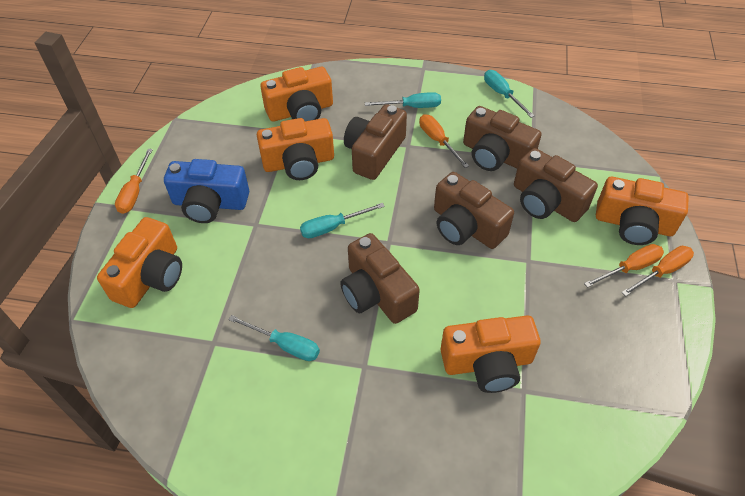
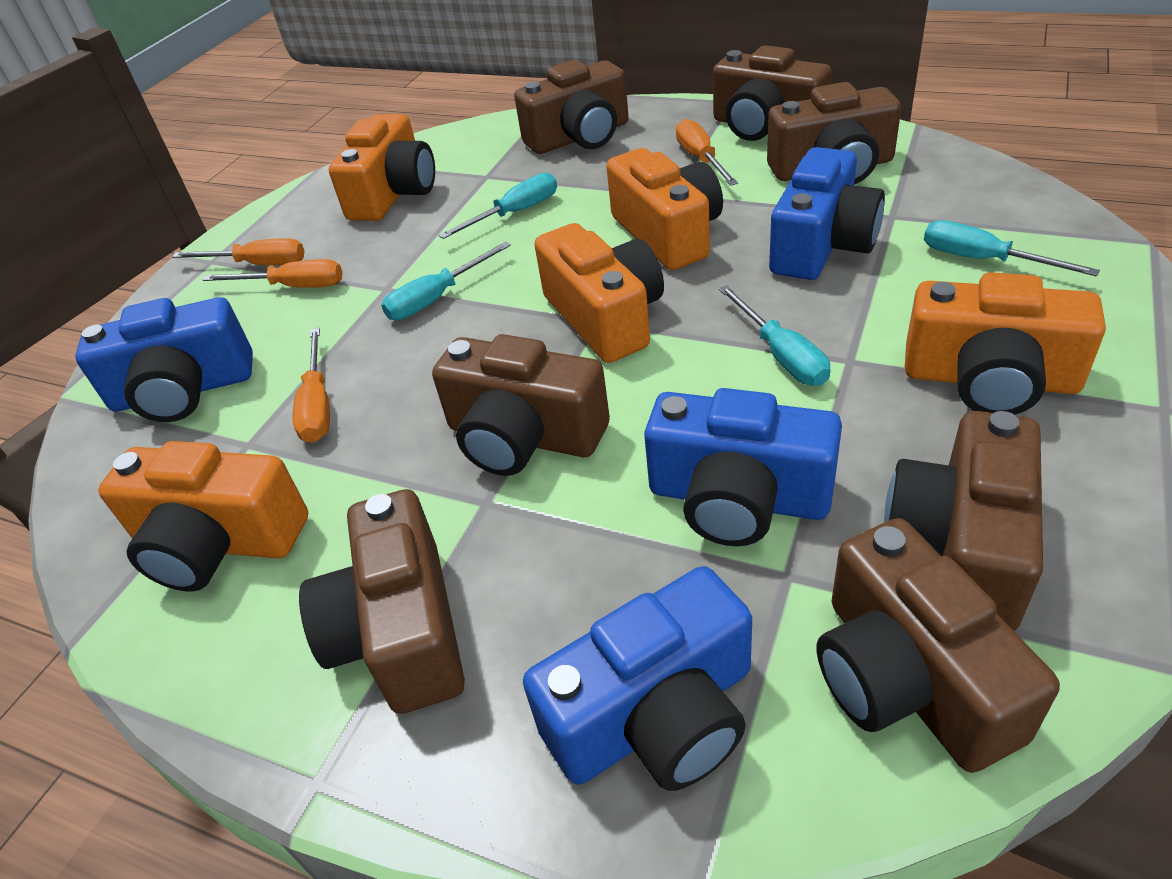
blue camera: [164,159,249,223] = 1 -> [75,297,253,422] [523,566,752,791] [644,388,842,546] [769,147,885,280] = 4
brown camera: [340,233,420,324] [344,104,407,180] [434,172,514,249] [463,106,542,171] [514,148,598,222] = 5 -> [299,489,465,714] [432,334,610,476] [514,60,629,154] [713,45,832,141] [767,82,901,185] [817,518,1060,773] [884,411,1043,631] = 7

